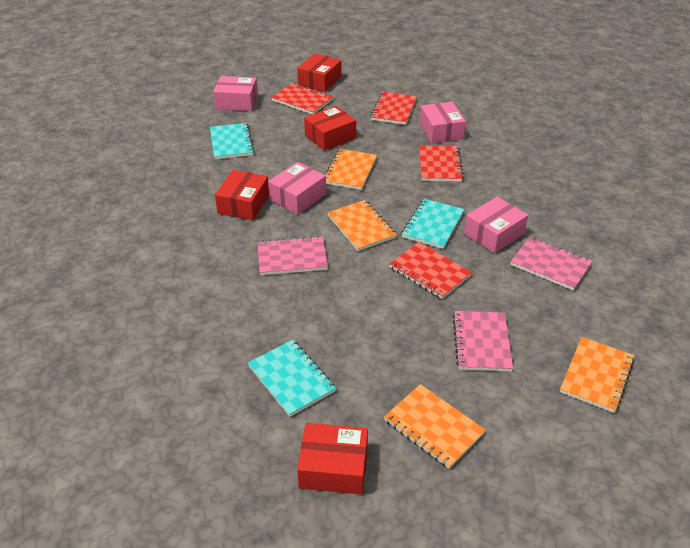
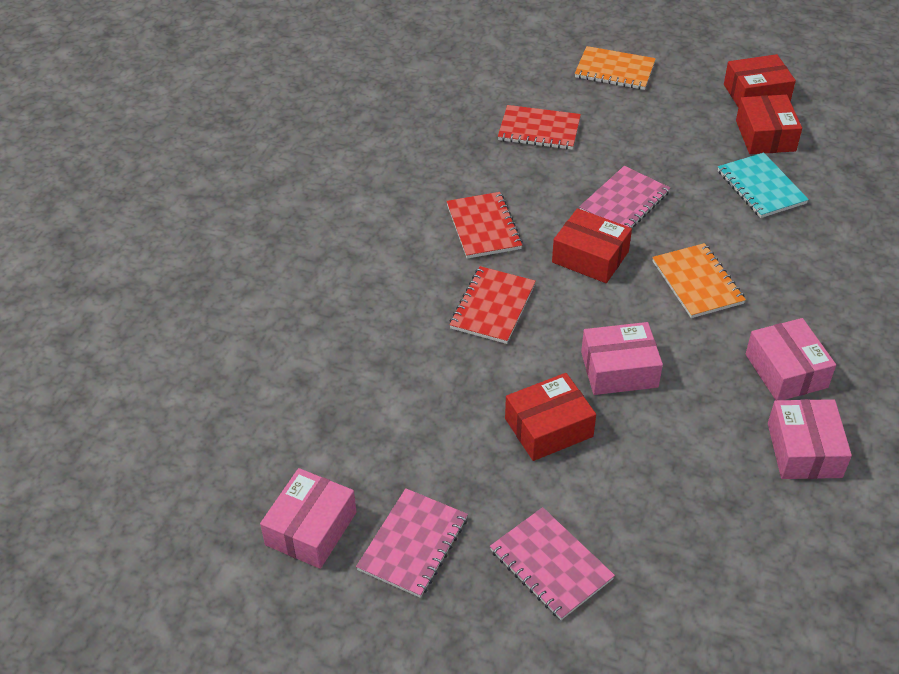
orange notebook: [325,149,377,190] [327,200,397,251] [384,384,486,469] [560,337,635,413] = 4 -> [575,46,656,90] [652,243,746,318] = 2
red notebook: [271,83,333,115] [370,92,417,125] [389,242,472,299] [419,145,463,182] = 4 -> [446,192,523,259] [449,266,536,344] [498,105,581,150] = 3
turquoise notebook: [210,123,254,159] [248,340,336,417] [402,199,464,249] = 3 -> [718,152,809,218] = 1

